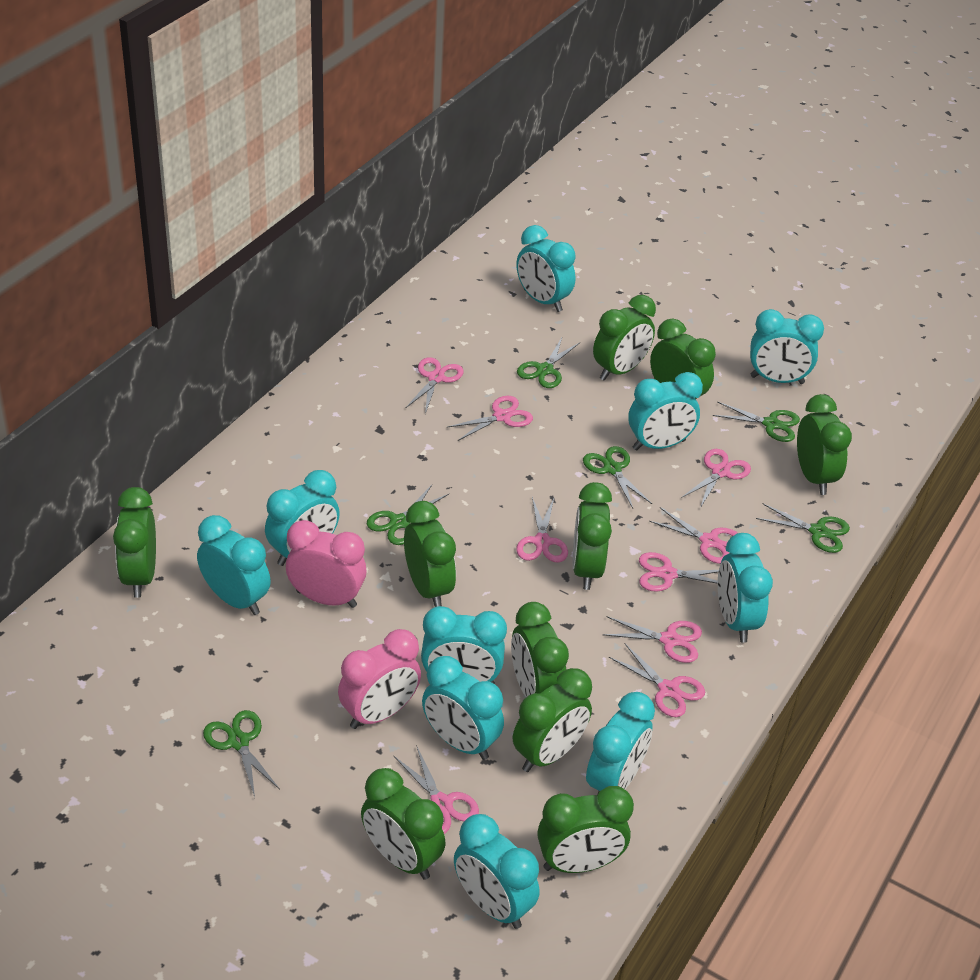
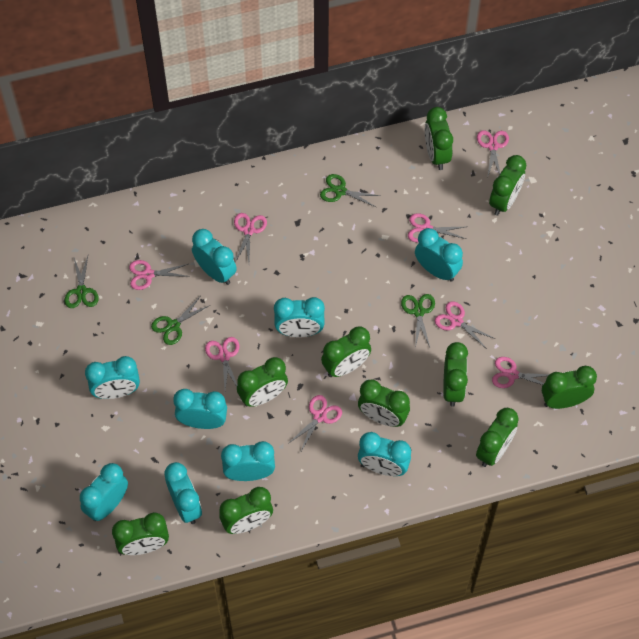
green scissors: [203,710,280,797] [367,485,449,545] [517,338,580,388] [583,446,652,508] [713,401,800,442] [756,503,850,553] = 6 -> [65,256,99,308] [151,297,210,345] [320,174,380,207] [401,294,435,348] = 4
pink clock: [286,520,366,608] [338,629,421,729] = 2 -> none = 0
pink scissors: [394,745,479,834] [406,357,464,414] [447,396,533,441] [516,497,568,562] [602,616,702,663] [609,644,705,717] [639,552,719,592] [649,507,737,564] [681,449,751,508] = 9 -> [129,260,190,290] [205,337,240,391] [234,213,267,262] [289,395,342,453] [408,213,466,242] [435,301,496,349] [477,130,509,178] [492,357,549,388] = 8
turquoise clock: [197,515,271,615] [265,470,340,566] [421,606,507,683] [422,656,504,760] [454,814,540,929] [516,225,576,312] [586,692,655,795] [628,372,703,450] [718,533,773,643] [750,309,824,384] = 10 -> [80,463,128,521] [85,356,140,399] [164,462,202,524] [173,389,227,429] [192,229,237,285] [221,441,275,481] [274,297,325,337] [358,432,411,476] [415,228,463,282] = 9

